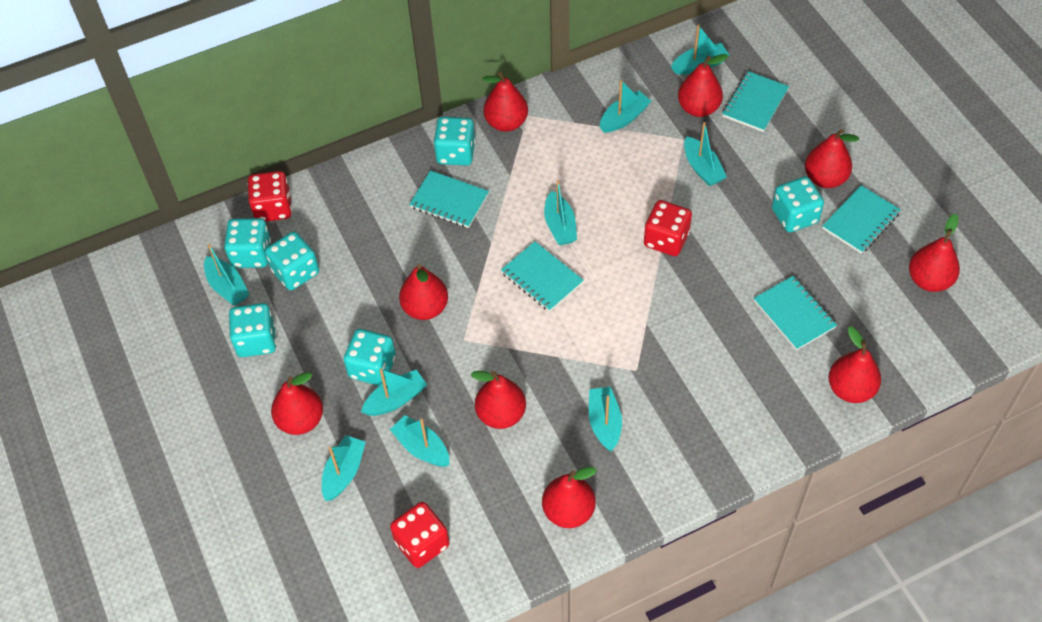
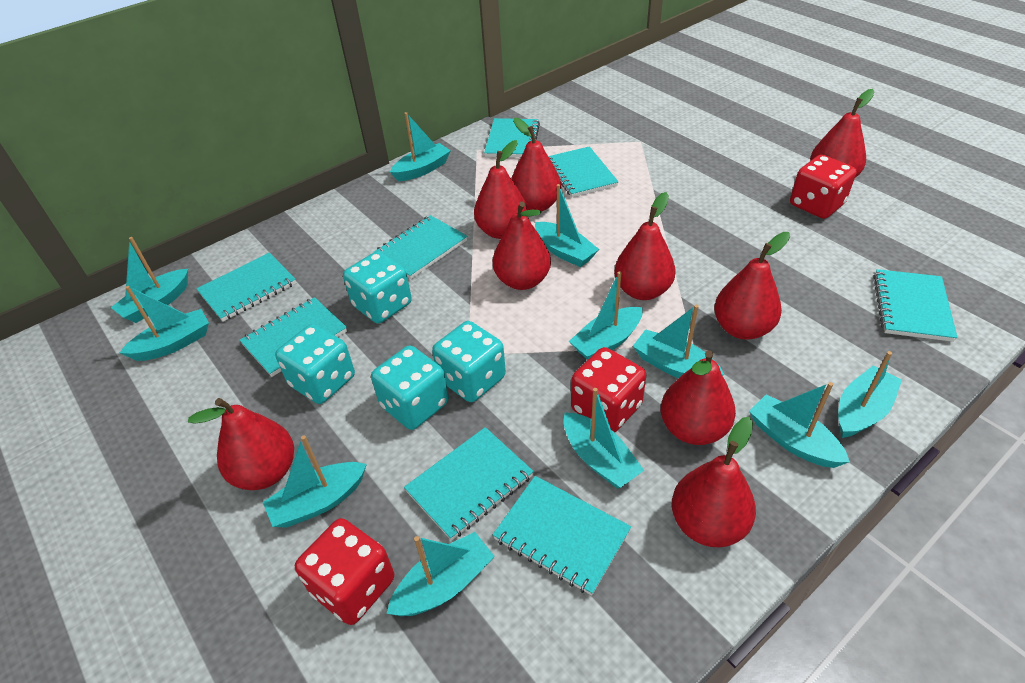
turquoise boat: [204,244,249,305] [322,435,366,501] [361,368,427,416] [390,415,450,467] [544,180,577,245] [589,387,622,451] [600,80,651,133] [671,25,730,75] [684,122,727,186] = 9 -> [111,237,188,323] [120,286,209,361] [262,435,367,527] [387,532,495,616] [390,112,451,181] [535,184,599,267] [564,388,644,489] [569,271,643,360] [633,305,724,378] [749,382,850,468] [838,351,902,438] = 11
turquoise dice: [224,218,271,268] [229,303,276,357] [265,232,319,290] [343,329,396,386] [434,117,475,166] [772,177,824,232] = 6 -> [275,324,355,404] [343,251,412,323] [371,346,449,430] [432,321,506,402] = 4
turquoise notebook: [409,170,489,228] [501,241,584,312] [722,71,789,132] [754,276,837,351] [822,185,901,254] = 5 -> [196,253,296,322] [240,297,347,377] [373,215,467,279] [404,427,534,541] [484,118,540,158] [493,476,631,596] [548,146,618,197] [874,269,958,342] = 8

